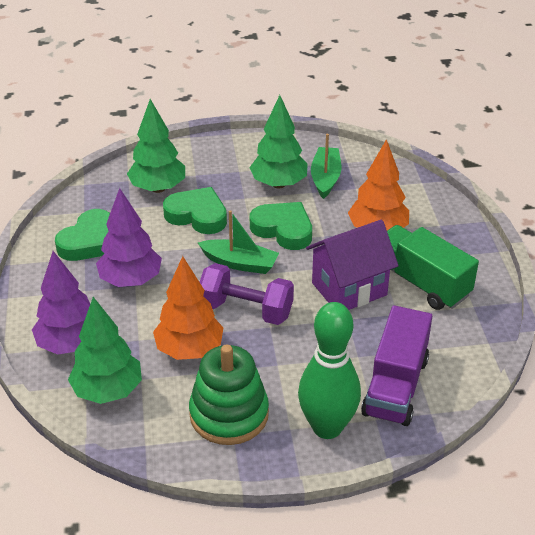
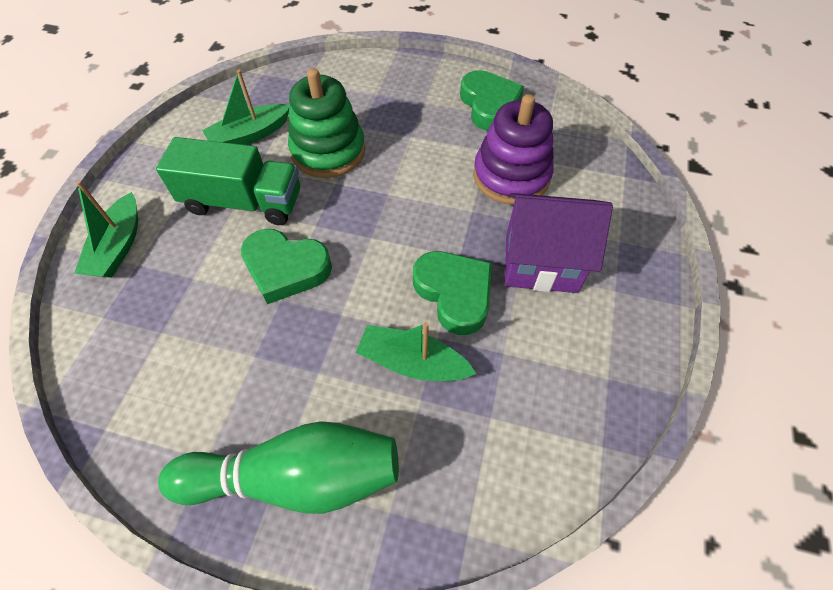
green boat: [198,210,279,274] [311,134,341,199] = 2 -> [74,181,138,278] [202,70,290,145] [356,322,476,381] = 3
green tree: [68,297,142,404] [127,99,185,193] [249,95,308,188] = 3 -> none = 0
orange tree: [153,256,224,360] [348,139,409,230] = 2 -> none = 0
purple dumbbell: [200,263,294,325] = 1 -> none = 0
purple stacking toy: none = 0 -> [473,94,554,205] = 1
purple tree: [32,251,90,355] [96,188,162,287] = 2 -> none = 0
purple truck: [361,305,432,426] = 1 -> none = 0

